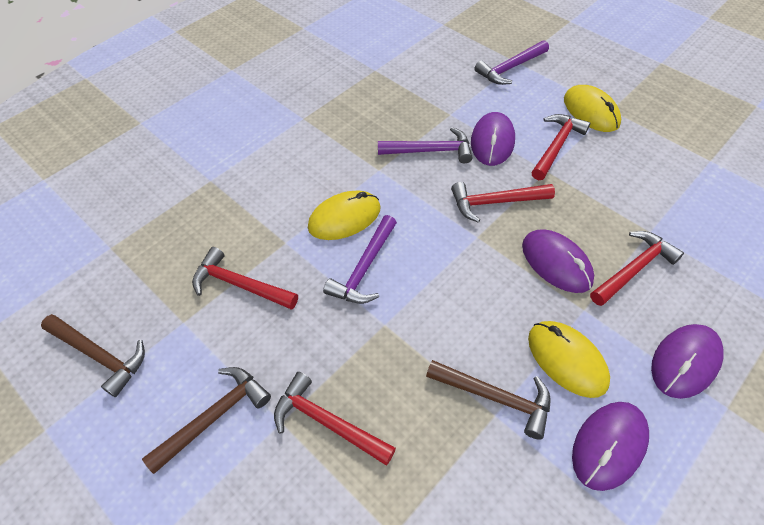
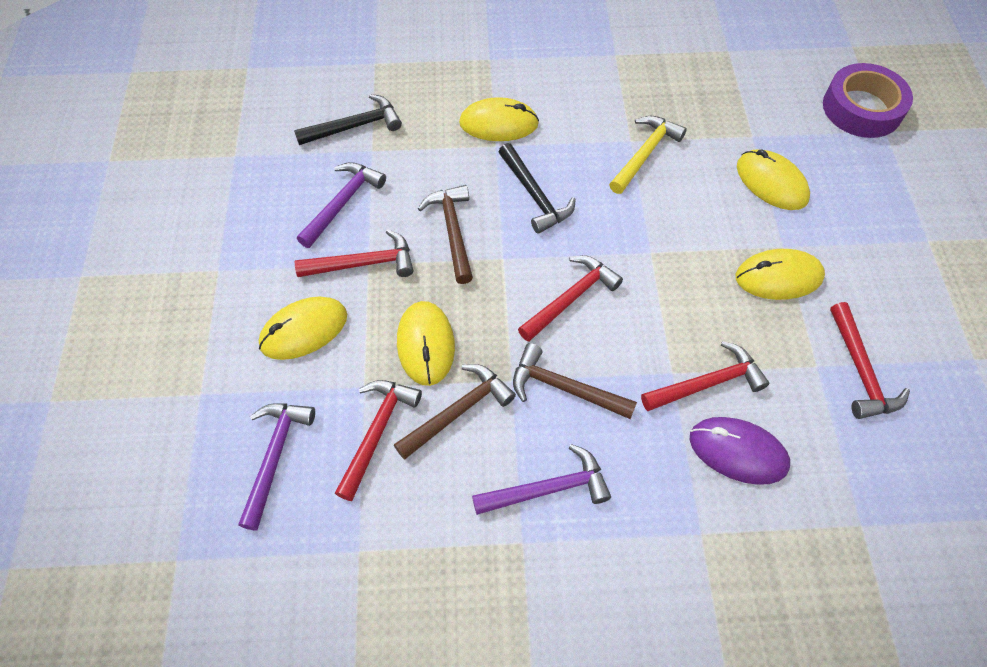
black hammer: none = 0 -> [294,94,402,145] [499,143,576,234] = 2
purple mouse: [471,112,515,166] [522,229,594,293] [572,402,649,491] [651,324,724,399] = 4 -> [690,417,790,485] = 1
purple tape: none = 0 -> [823,63,913,138] = 1
yellow hammer: none = 0 -> [609,116,687,194] = 1
yellow mouse: [308,190,381,240] [528,321,610,398] [564,85,621,132] = 3 -> [259,296,347,360] [397,301,455,386] [459,97,539,141] [736,249,825,300] [737,149,810,210] = 5

